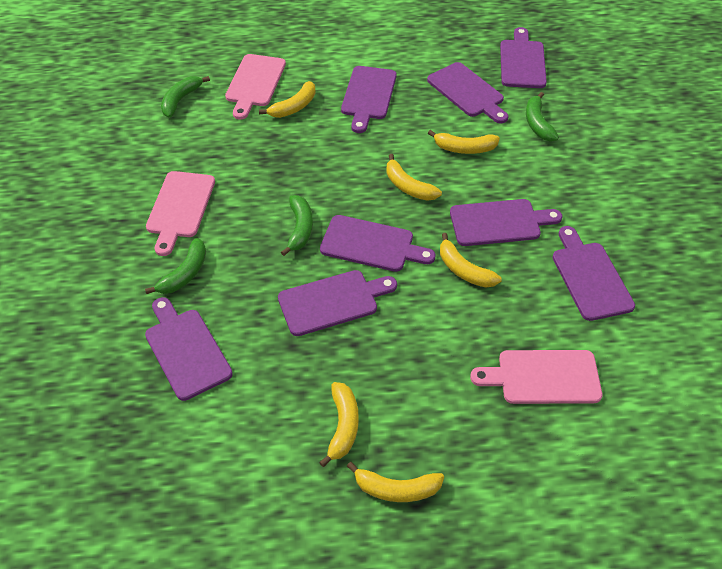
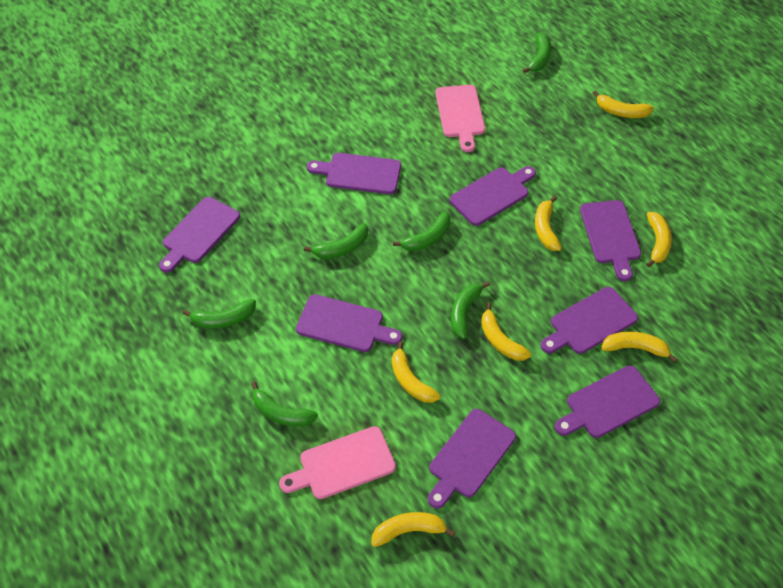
green banana: [145,238,206,294] [161,76,210,118] [281,195,313,256] [526,92,559,142] = 4 -> [183,299,256,328] [251,381,318,426] [304,223,368,259] [393,211,450,251] [451,282,490,339] [523,33,551,73] = 6
pink cutting board: [146,171,215,256] [225,54,286,120] [470,350,603,404] = 3 -> [279,426,396,499] [436,85,485,152] = 2
yellow banana: [259,81,316,118] [319,382,359,467] [347,462,444,502] [386,154,442,201] [428,130,500,154] [440,233,502,288] = 6 -> [371,512,455,547] [392,341,440,403] [481,303,531,361] [535,196,562,251] [593,91,654,118] [601,332,677,363] [646,212,672,267] = 7

